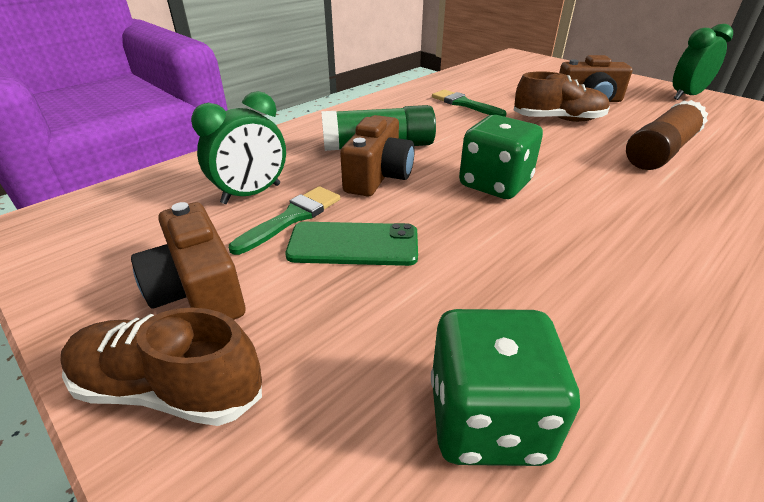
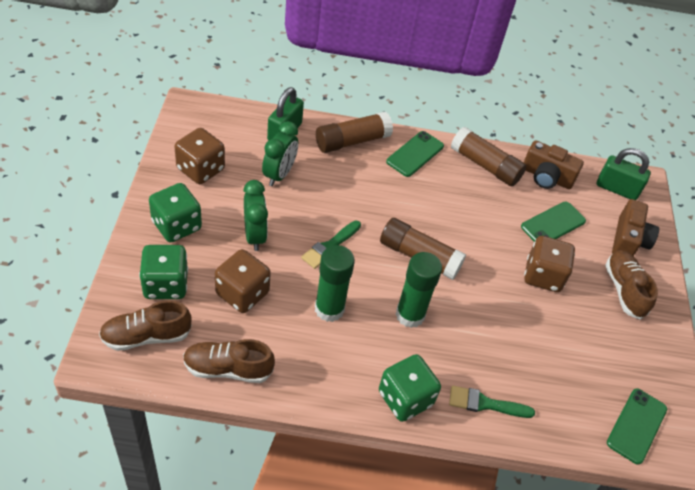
brown camera: [131,202,245,320] [340,115,415,197] [559,55,633,102] = 3 -> [523,140,584,189] [612,199,659,256] = 2
brown dice: none = 0 -> [174,128,225,184] [215,249,271,313] [524,236,575,292] = 3
brown glue stick: [626,100,708,170] = 1 -> [316,112,393,153] [380,218,466,280] [451,127,526,186] = 3
brown shoe: [60,308,262,426] [514,71,610,122] = 2 -> [99,300,192,351] [183,339,275,383] [605,250,658,319] = 3
green dice: [431,309,580,466] [459,115,543,199] = 2 -> [139,245,188,299] [149,183,202,242] [379,354,441,422] = 3
green glue stick: [321,105,436,151] = 1 -> [315,245,355,322] [396,252,442,328] = 2
green padlock: none = 0 -> [267,87,304,141] [597,148,651,200] = 2
green phone: [285,222,418,266] = 1 -> [386,131,444,177] [521,201,586,242] [607,388,667,465] = 3

